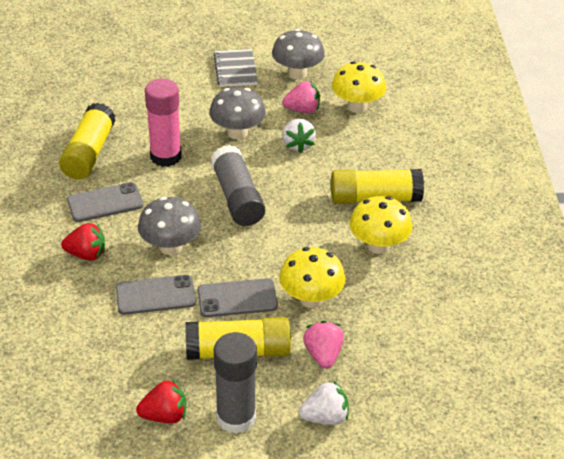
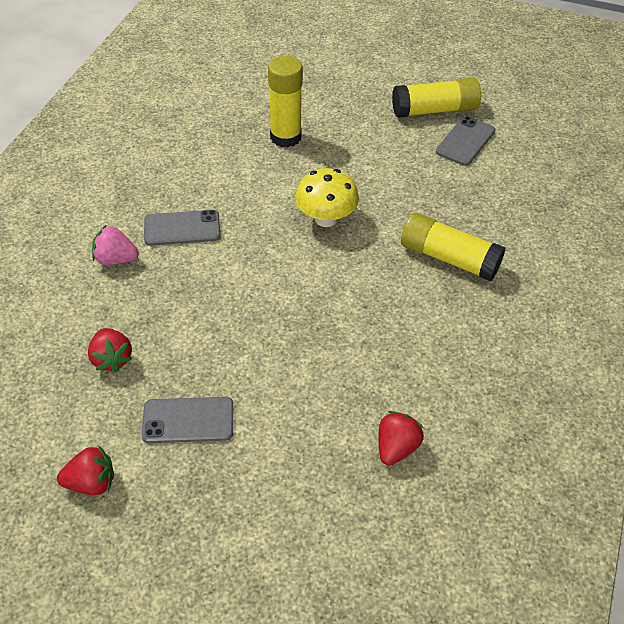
grey glue stick: [211,145,265,226] [214,332,257,434] = 2 -> none = 0
grey mushroom: [138,197,201,255] [209,87,266,139] [272,29,325,79] = 3 -> none = 0
grey notebook: [214,49,258,87] = 1 -> none = 0
pink glue stick: [145,79,182,167] = 1 -> none = 0
pink strawberry: [282,81,320,113] [303,321,344,369] = 2 -> [92,225,139,265] = 1
red strawberry: [61,223,105,260] [136,379,186,424] = 2 -> [57,445,114,495] [88,328,132,373] [378,411,424,466] = 3
white strawberry: [282,119,316,153] [299,380,349,425] = 2 -> none = 0
yellow mushroom: [279,247,345,308] [332,61,386,113] [349,196,412,254] = 3 -> [295,168,359,227] = 1

